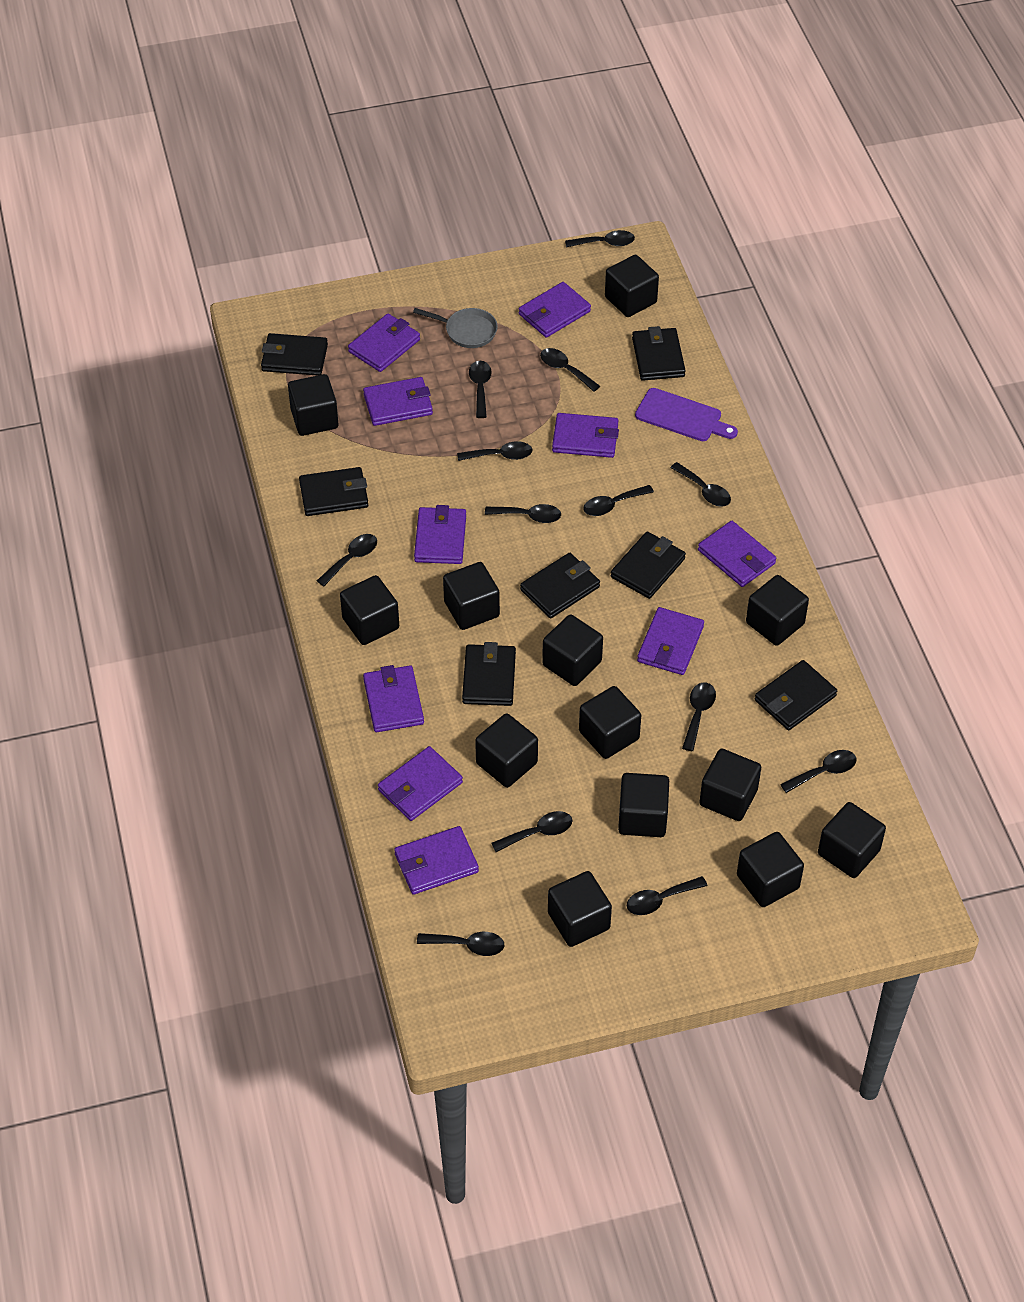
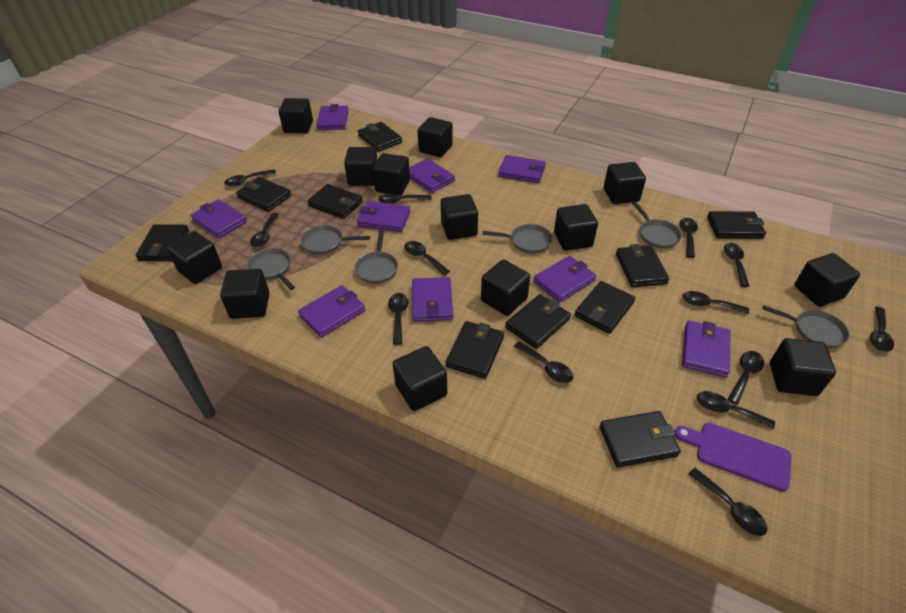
black wallet: [261,333,328,376] [299,467,368,516] [462,642,516,706] [520,553,600,619] [611,531,686,599] [632,326,686,381] [755,660,837,730] = 7 -> [135,224,189,261] [236,177,291,212] [307,184,363,219] [358,122,402,152] [446,321,504,379] [505,294,571,349] [574,281,635,334] [599,411,681,468] [616,244,669,287] [707,211,766,239] = 10
grey pan: [413,308,498,348] = 1 -> [247,248,295,290] [301,225,370,255] [355,230,398,284] [483,224,553,254] [632,201,682,249] [762,305,850,349] = 6
purple wallet: [348,313,420,372] [363,377,433,426] [363,665,424,732] [378,746,463,821] [394,826,479,895] [414,505,466,564] [519,282,591,338] [552,413,619,458] [637,607,704,675] [698,521,776,587] = 10 -> [191,199,247,238] [298,285,365,338] [316,104,349,130] [357,201,411,232] [409,158,455,193] [412,277,453,322] [498,155,546,183] [533,256,596,303] [682,320,731,377] = 9

